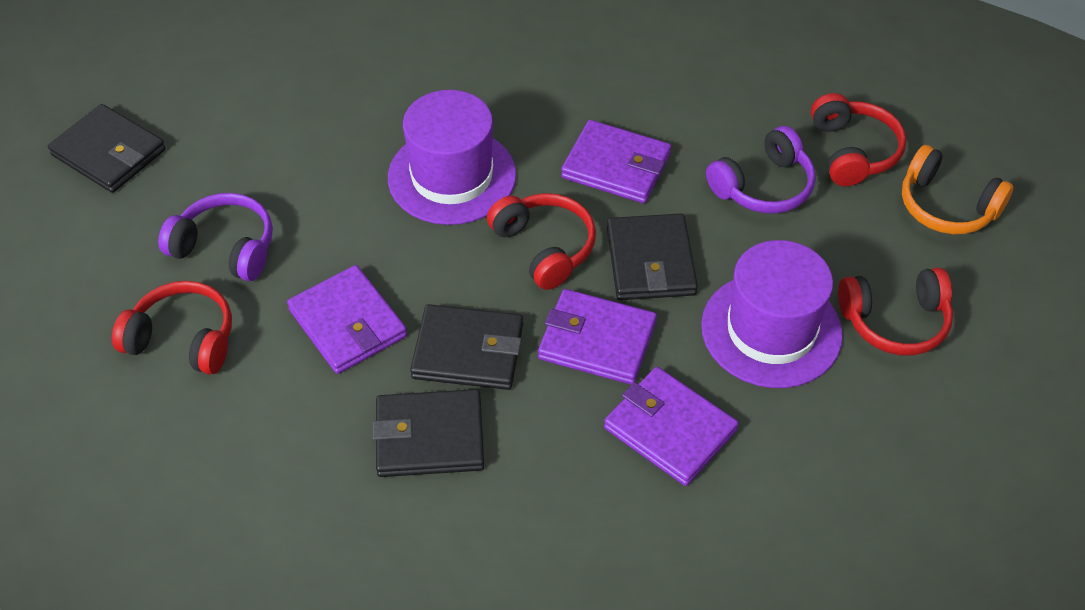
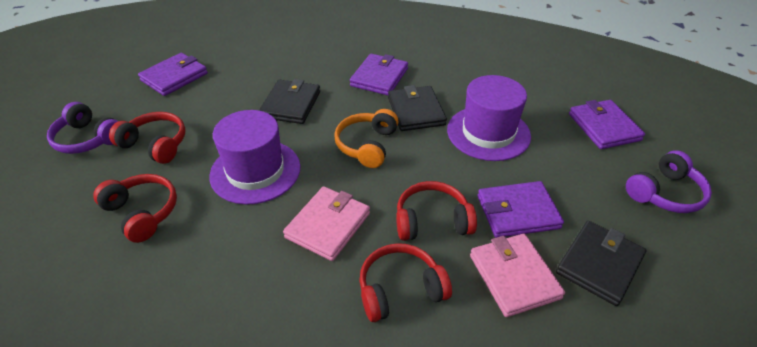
black wallet: [48,104,166,193] [372,389,484,477] [410,304,523,390] [607,214,698,300] = 4 -> [259,79,320,124] [388,85,447,131] [556,221,646,306] = 3
pink wallet: none = 0 -> [283,186,370,261] [470,234,565,317] = 2

